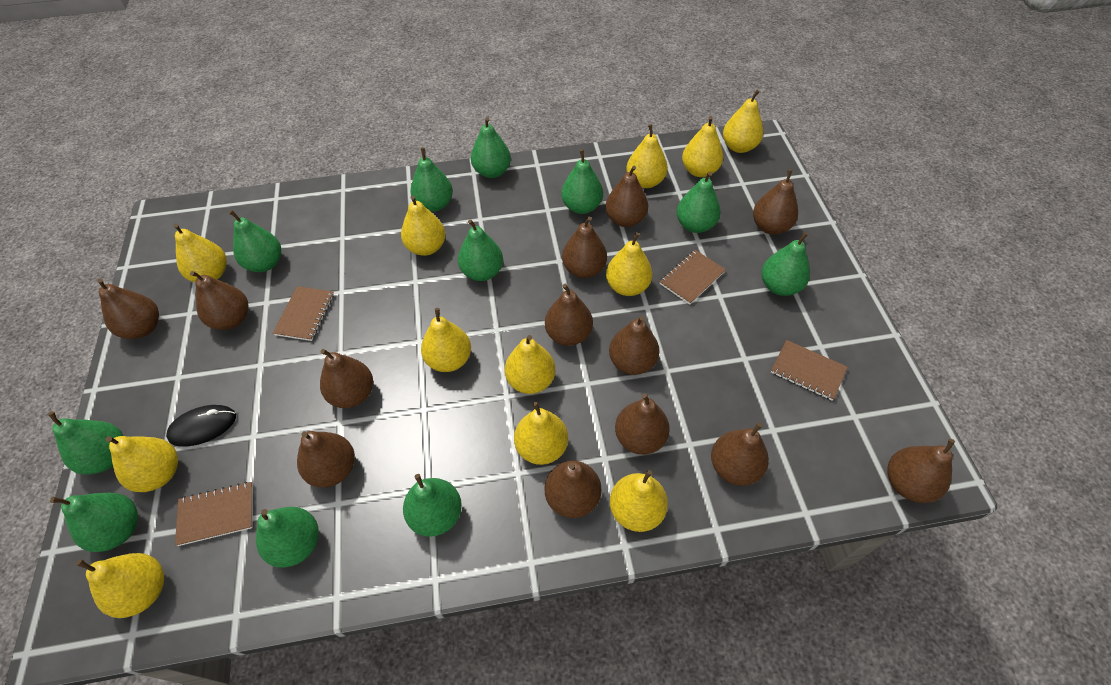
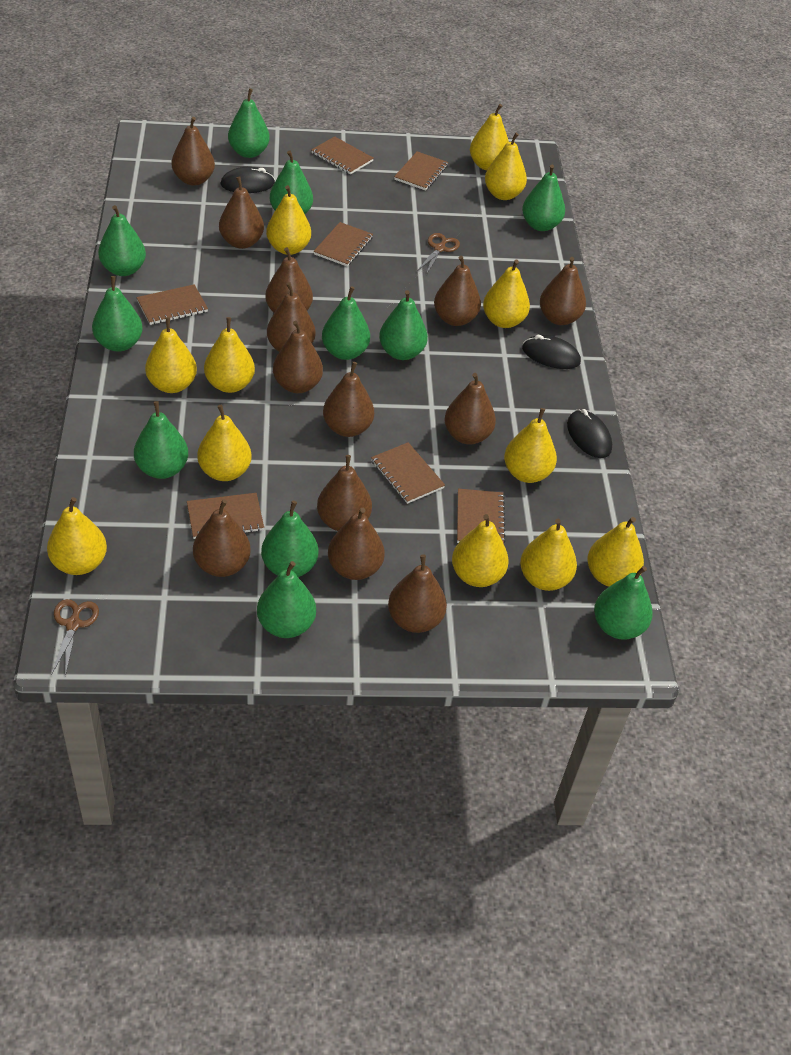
black mouse: [166,405,236,447] = 1 -> [220,167,275,193] [522,335,581,369] [567,409,612,458] = 3
brown notebook: [175,482,253,546] [273,286,334,341] [659,250,726,305] [771,340,847,401] = 4 -> [136,284,208,325] [187,493,264,539] [311,136,374,174] [313,222,373,266] [371,442,445,504] [394,151,448,191] [457,489,506,544] = 7
brown scissors: none = 0 -> [51,599,99,676] [417,233,460,275] = 2

